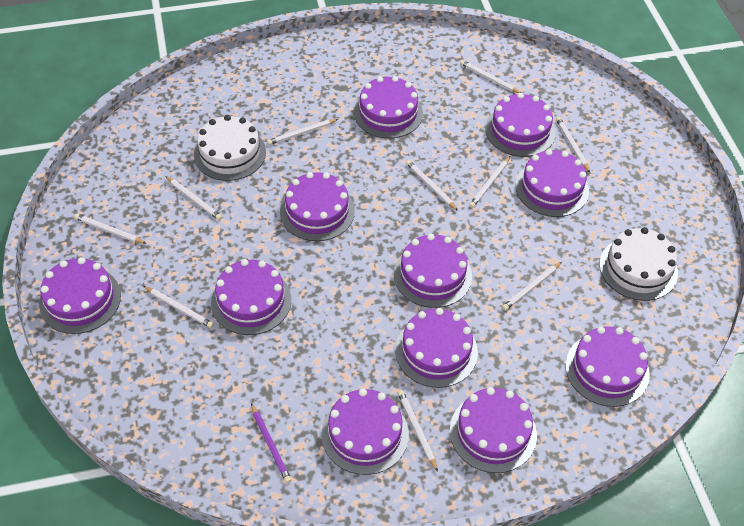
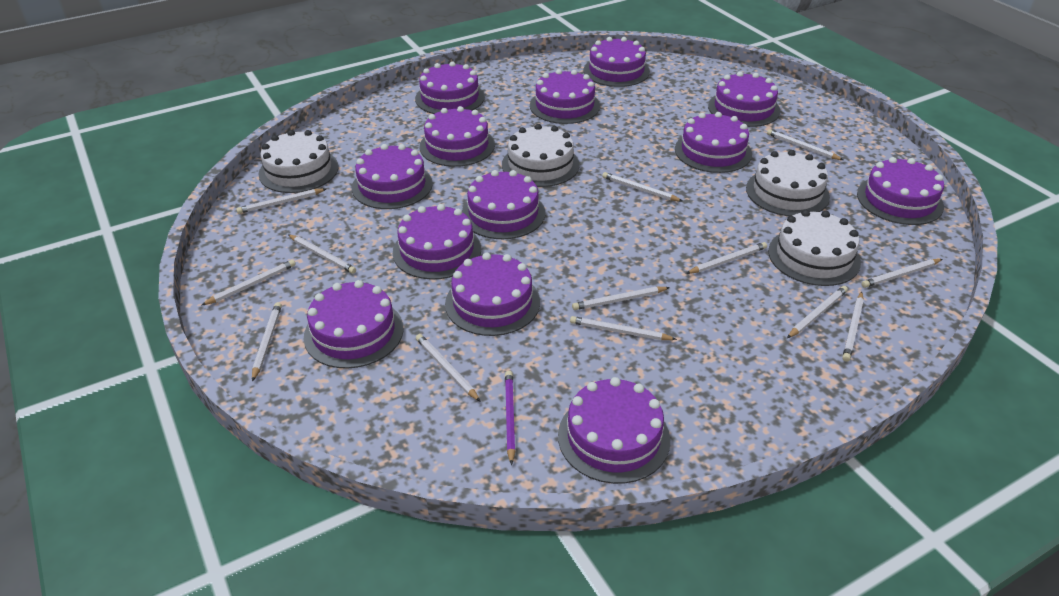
purple cake: [39,257,121,334] [211,259,291,335] [280,172,355,241] [321,388,409,475] [354,76,423,139] [394,233,472,308] [395,308,478,388] [450,387,537,473] [485,93,556,157] [515,149,589,217] [565,326,650,407] = 11 -> [304,280,403,369] [352,144,433,209] [393,204,481,280] [415,62,485,114] [420,106,495,167] [445,253,540,336] [462,170,545,239] [530,69,600,124] [558,377,670,484] [584,37,650,87] [675,112,752,173] [708,71,780,127] [857,157,944,225] = 13
white cake: [194,115,266,181] [599,227,678,301] = 2 -> [258,130,339,193] [502,124,580,187] [746,150,830,216] [768,210,861,286] = 4
white pencil: [74,214,146,244] [144,286,214,328] [165,176,222,220] [267,119,338,145] [398,390,438,472] [406,160,458,211] [460,60,521,93] [469,156,510,208] [502,262,562,311] [556,117,590,173] = 10 -> [201,260,296,306] [236,189,326,214] [252,302,282,382] [288,234,356,274] [416,334,481,402] [570,316,677,340] [572,287,670,310] [602,172,682,201] [686,242,767,274] [767,129,843,160] [787,286,848,338] [842,292,864,362] [862,259,942,288] = 13

